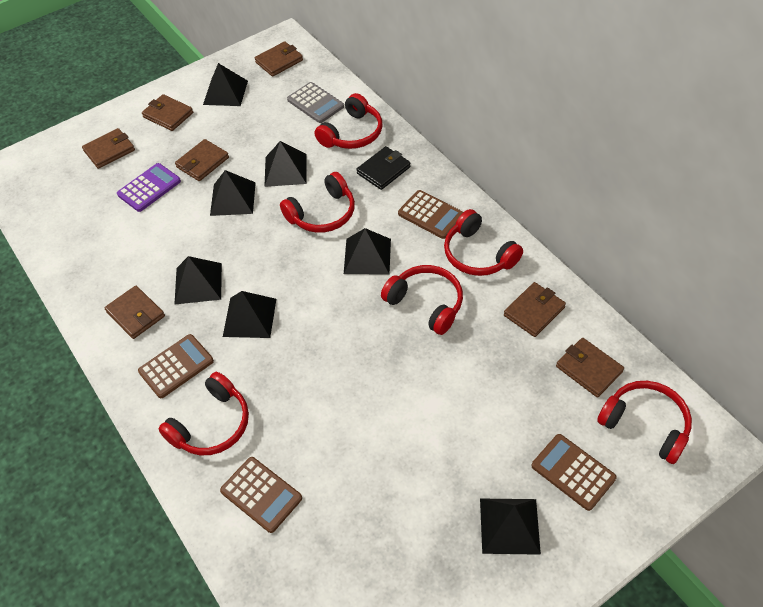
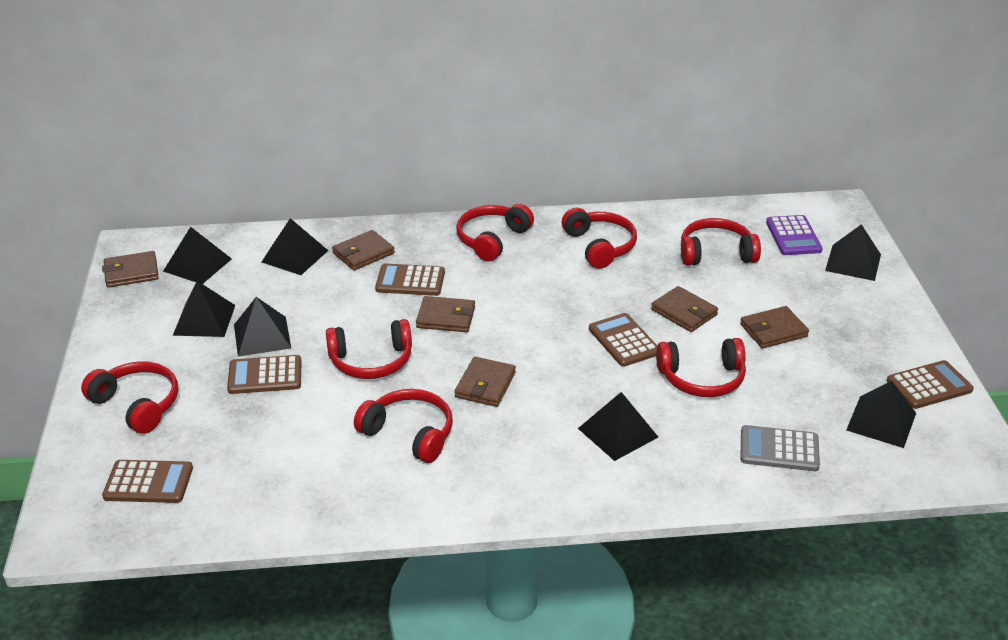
black wallet: [356,146,411,190] = 1 -> none = 0
brown calculator: [138,334,214,398] [220,457,302,533] [398,190,463,239] [532,434,617,511] = 4 -> [102,460,193,503] [227,355,302,394] [375,263,445,296] [589,313,657,367] [887,360,974,409] = 5
brown wallet: [82,128,135,169] [104,286,165,339] [142,94,193,131] [175,139,229,181] [255,41,303,77] [504,282,566,337] [556,338,624,397] = 7 -> [102,251,159,288] [332,230,395,271] [416,296,475,332] [455,357,516,407] [651,286,718,332] [740,306,809,349] = 6
red headphones: [158,372,249,455] [280,172,355,233] [314,93,382,149] [381,265,463,335] [444,209,523,276] [597,381,692,464] = 6 -> [81,361,178,434] [326,319,412,379] [354,389,453,463] [456,204,534,261] [562,208,637,269] [656,338,746,397] [681,218,761,266] = 7

